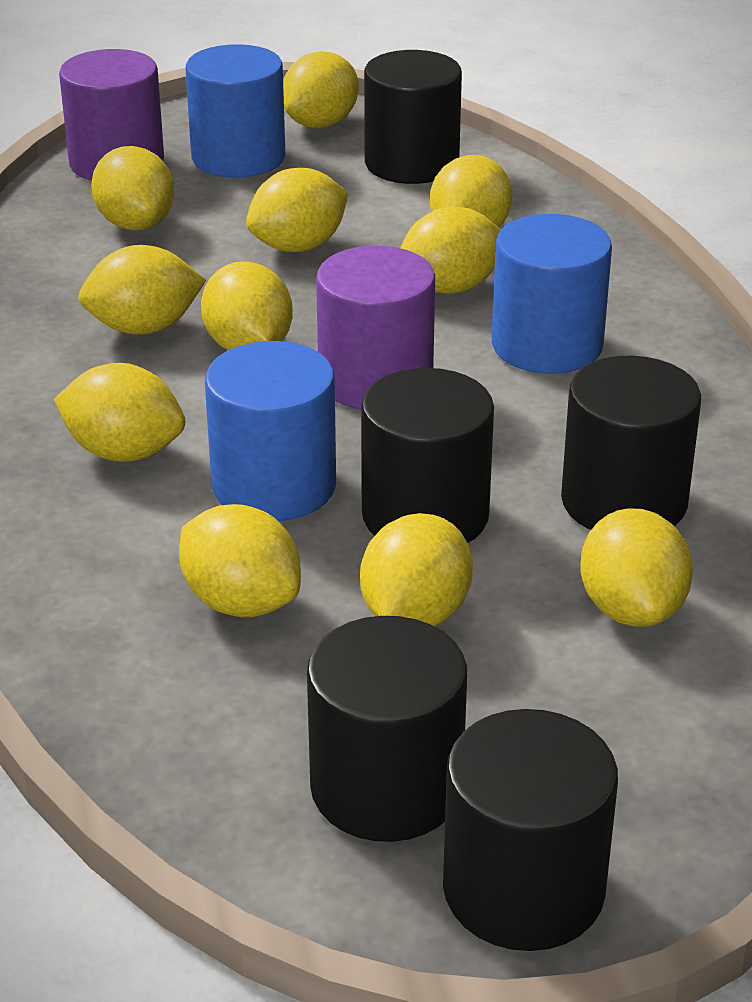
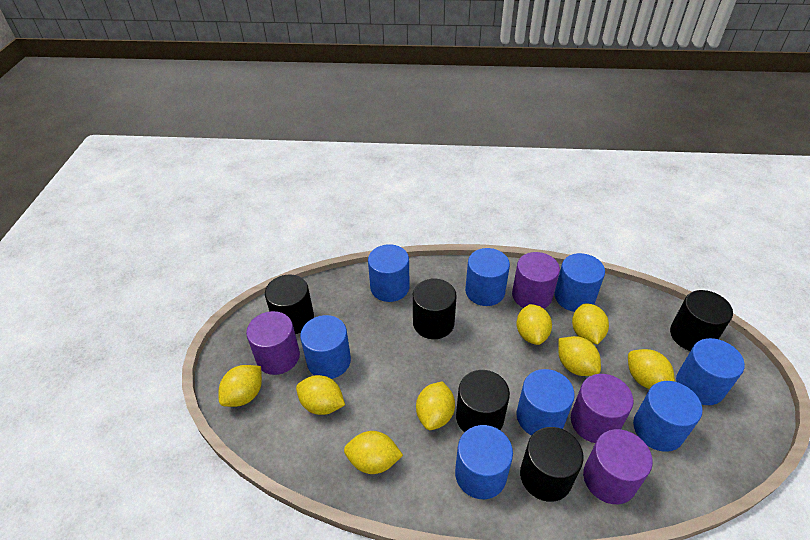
blue cylinder: [186,44,286,178] [205,341,336,521] [492,214,612,374] = 3 -> [300,315,351,379] [368,244,410,302] [455,425,513,499] [465,248,510,306] [517,369,575,435] [555,253,605,312] [633,381,702,452] [676,338,745,405] = 8
purple cylinder: [59,49,164,181] [316,246,435,409] = 2 -> [246,311,300,375] [512,252,560,308] [571,374,633,443] [583,429,653,504] = 4
yellow lemon: [54,363,185,462] [78,245,206,335] [91,146,174,230] [179,504,301,617] [201,262,293,350] [246,168,348,252] [283,52,359,128] [360,513,473,626] [401,207,501,294] [430,155,512,228] [580,508,693,627] = 11 -> [219,365,262,407] [296,375,345,415] [344,431,403,474] [416,381,455,430] [516,304,552,345] [558,336,601,376] [572,303,609,344] [628,349,675,389] = 8

